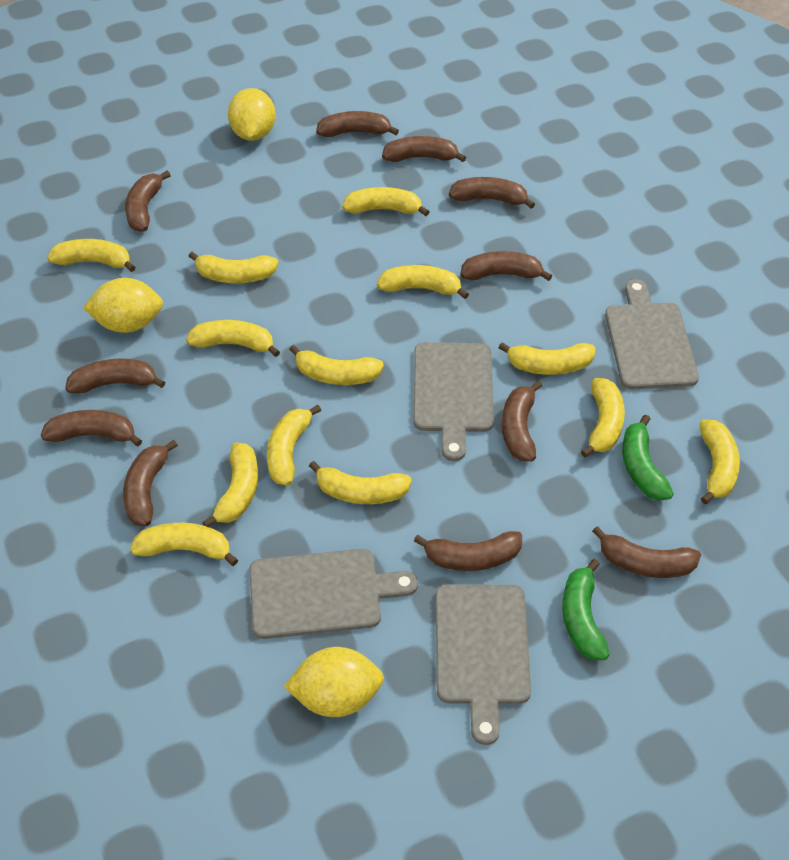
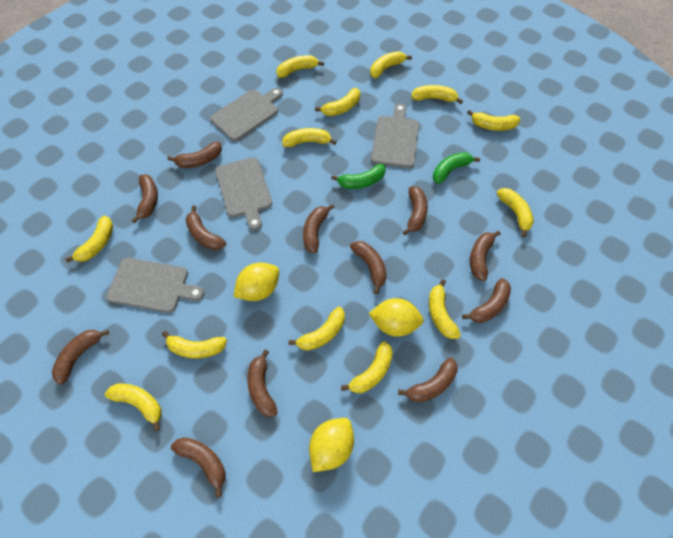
brown banana: [41,410,142,446] [65,359,165,394] [123,440,178,526] [125,170,171,232] [316,111,399,137] [382,136,466,162] [414,531,522,571] [449,177,535,209] [460,251,552,281] [502,381,542,461] [592,526,701,578] = 11 -> [52,330,109,385] [131,174,158,223] [168,142,222,168] [171,437,226,497] [185,206,226,250] [247,349,278,417] [303,204,335,253] [350,241,387,294] [398,357,458,402] [403,186,428,235] [462,278,511,323] [470,231,501,281] = 12

